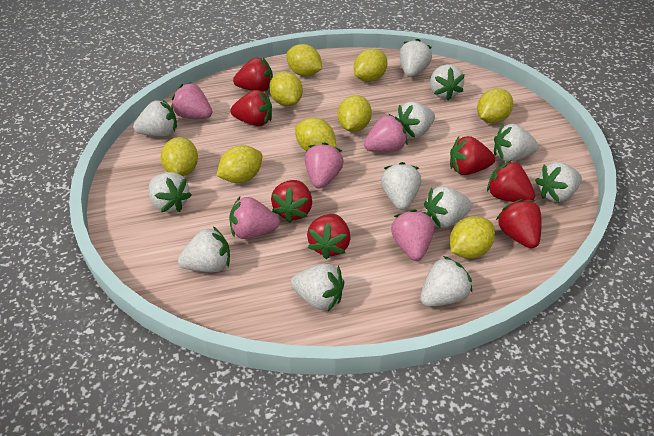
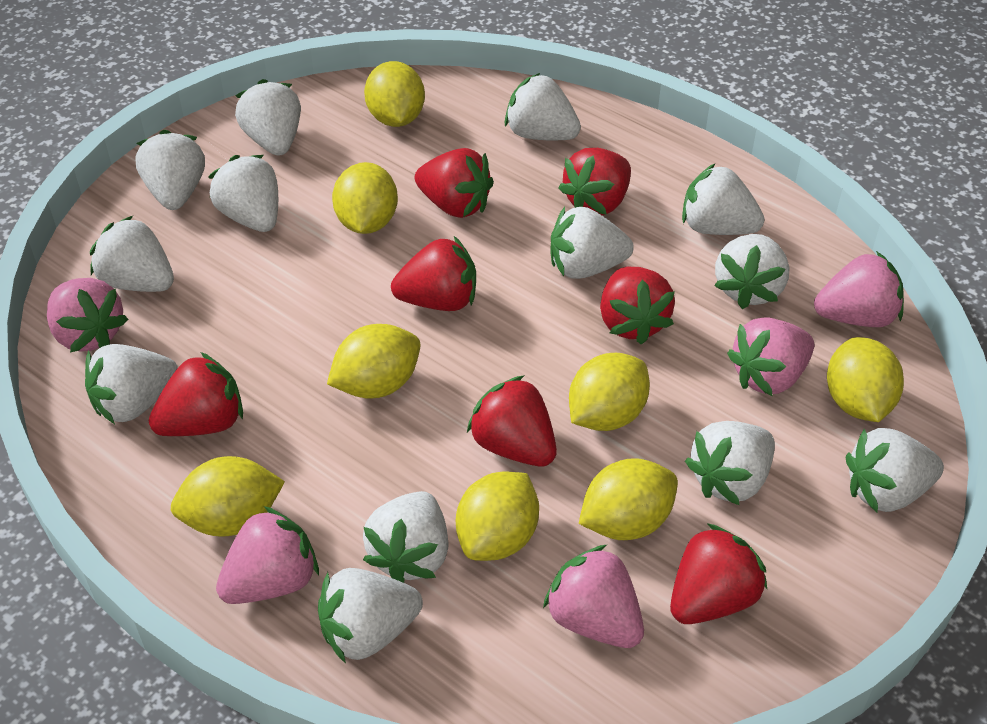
white strawberry: [133,99,177,136] [149,172,192,212] [178,227,230,272] [291,264,344,311] [381,162,421,210] [397,101,435,138] [399,39,432,77] [420,256,472,307] [424,186,472,228] [430,64,465,100] [494,124,539,162] [535,162,582,202] = 12 -> [85,344,178,424] [90,216,174,292] [135,130,205,210] [208,155,278,232] [235,79,301,156] [318,568,423,664] [363,491,449,583] [505,73,581,140] [551,207,634,279] [682,164,765,235] [685,421,775,506] [714,234,789,309] [846,428,944,512] = 13
yellow lemon: [161,137,198,176] [216,145,262,183] [269,71,303,106] [287,44,322,76] [295,118,336,151] [338,95,372,132] [354,49,388,82] [450,216,495,259] [477,88,513,123] = 9 -> [171,456,285,537] [327,324,421,399] [332,162,398,234] [364,61,425,127] [456,472,539,561] [569,353,650,431] [579,458,678,540] [827,337,904,422] = 8

